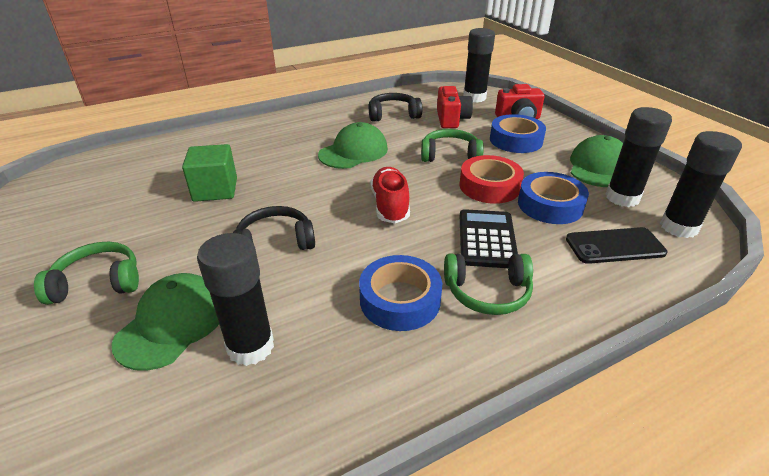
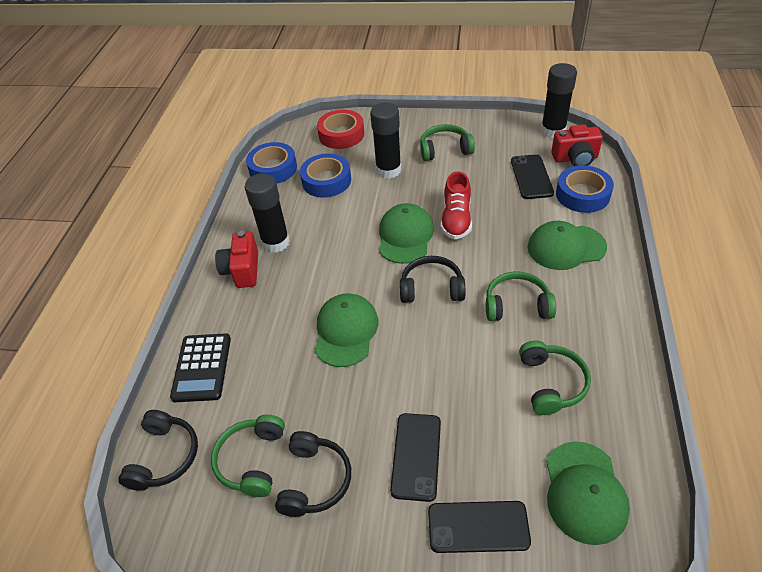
black glue stick: [197,233,274,366] [463,28,495,103] [605,107,672,207] [660,131,742,238] = 4 -> [245,173,290,253] [370,103,401,179] [541,63,577,139] = 3
black headphones: [233,206,315,250] [369,93,422,122] = 2 -> [119,410,198,491] [275,431,351,517] [400,256,465,303] = 3
black phone: [566,227,668,264] = 1 -> [390,413,441,502] [428,501,531,553] [511,154,554,199] = 3
green cap: [112,273,219,371] [318,122,388,169] [570,135,623,187] = 3 -> [315,293,378,367] [379,203,434,264] [528,221,607,270] [546,441,630,545] = 4
green cube: [182,144,237,202] = 1 -> none = 0
green headphones: [34,242,139,305] [421,129,484,162] [444,254,533,315] = 3 -> [211,414,285,497] [420,124,475,161] [486,271,556,321] [519,341,591,415] = 4

